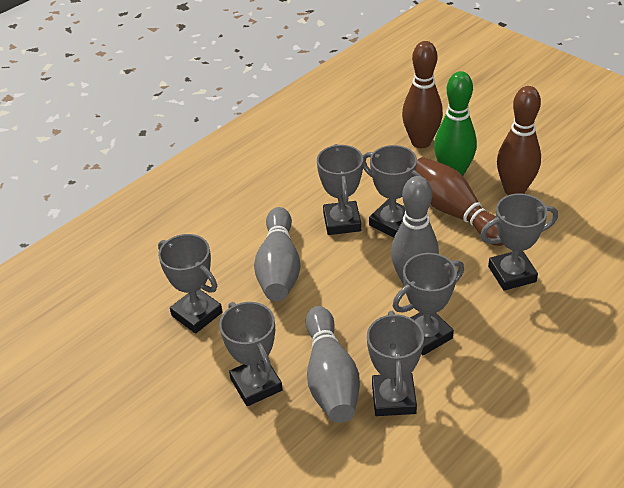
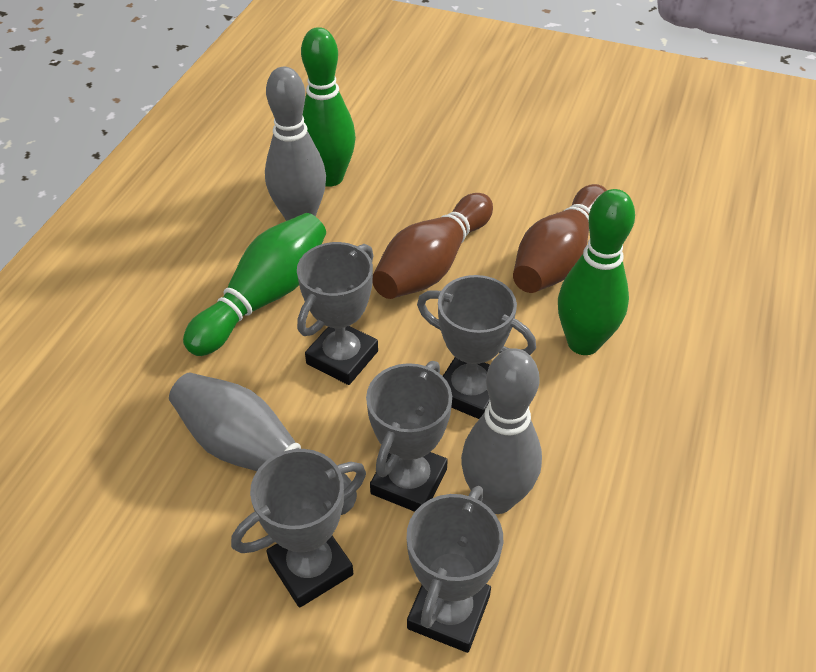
brown bowling pin: [402,41,443,148] [416,157,503,246] [497,86,541,195] = 3 -> [372,193,493,299] [513,184,607,293] = 2
green bowling pin: [434,71,477,176] = 1 -> [183,213,326,356] [301,27,356,187] [558,189,635,355] = 3
grey trophy: [158,234,222,334] [219,302,283,406] [317,144,363,235] [363,145,422,237] [367,311,424,416] [393,253,464,355] [480,194,558,291] = 7 -> [231,449,366,608] [297,242,378,385] [366,361,452,512] [406,486,503,653] [417,275,536,419] = 5

